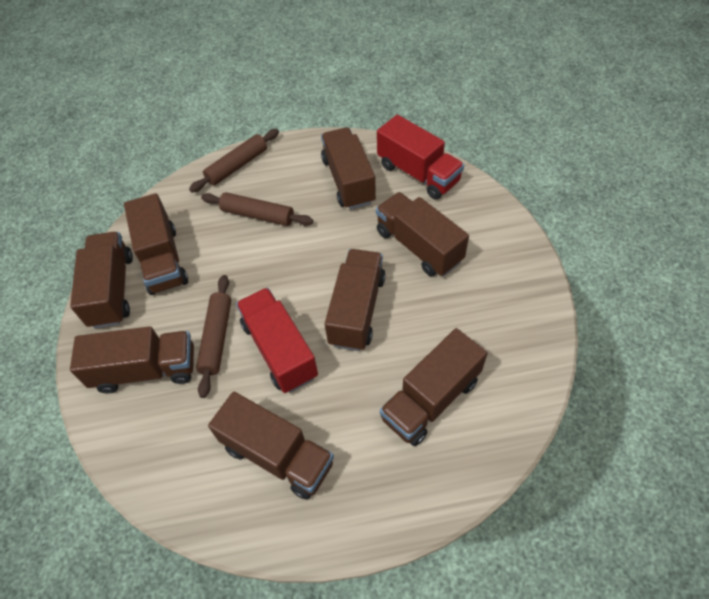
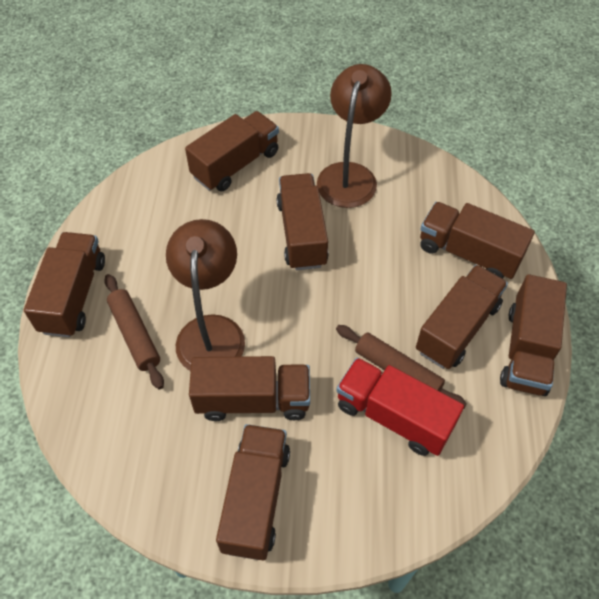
brown lamp: none = 0 -> [166,219,245,371] [317,64,392,208] = 2
brown rolling pin: [189,129,279,192] [196,275,231,398] [201,192,313,226] = 3 -> [104,274,164,389] [336,325,467,408] = 2
red truck: [236,288,318,393] [377,115,464,200] = 2 -> [336,358,464,456] = 1

